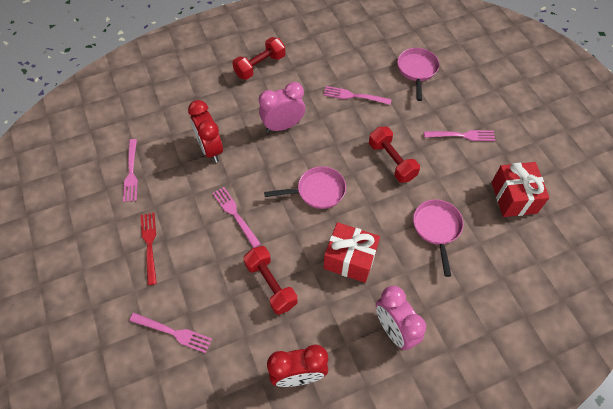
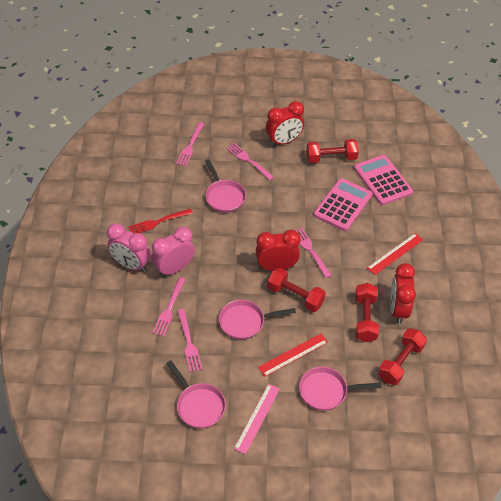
pink calculator: none = 0 -> [314,178,373,231] [354,155,413,205] = 2
pink pan: [264,166,346,209] [397,48,439,101] [413,199,464,277] = 3 -> [166,360,226,429] [205,159,246,213] [219,300,296,340] [299,367,382,411] = 4
pink ruler: none = 0 -> [234,384,280,454] = 1
red clock: [188,100,223,162] [267,344,328,387] = 2 -> [256,230,300,271] [266,101,304,146] [390,263,416,324] = 3
red dumbbell: [232,37,285,80] [243,246,297,315] [369,126,420,183] = 3 -> [268,268,326,312] [306,139,359,163] [355,283,379,342] [378,328,427,385] = 4
red gift: [324,222,380,283] [491,162,550,217] = 2 -> none = 0
red ruler: none = 0 -> [258,334,328,377] [367,233,423,275] = 2

